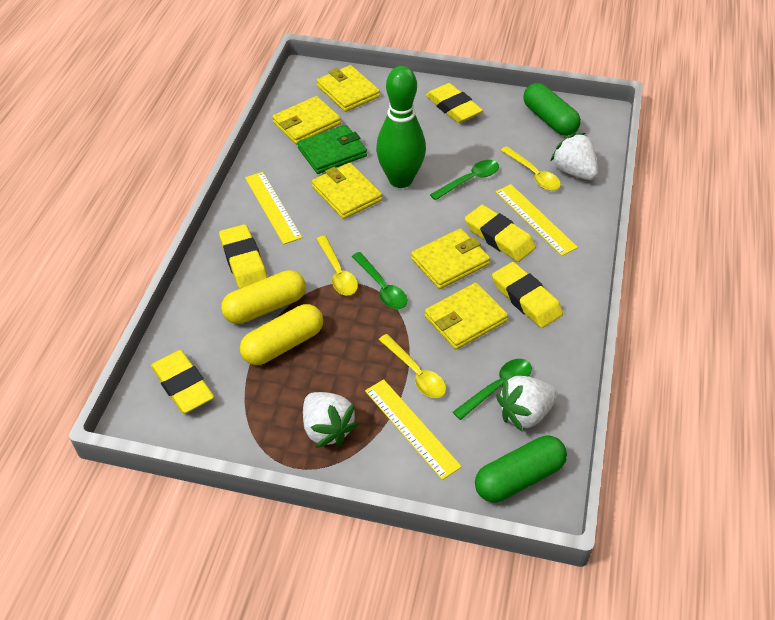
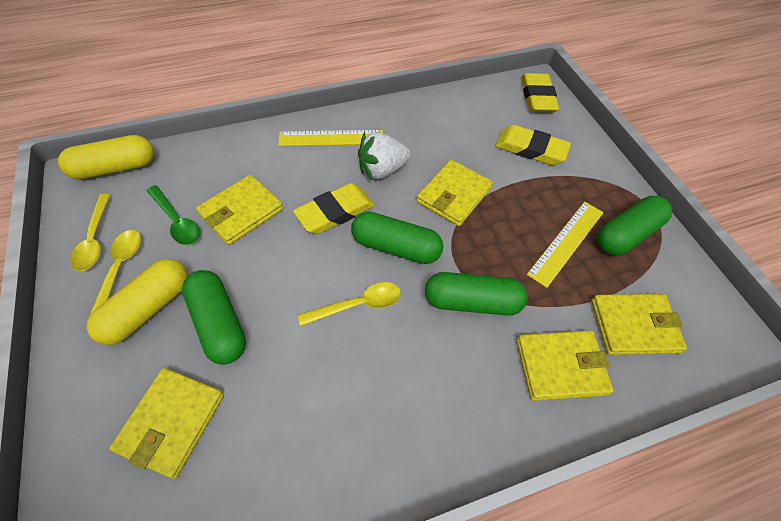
green bowling pin: [376,66,426,188] = 1 -> none = 0
green capsule: [475,435,567,502] [523,83,581,136] = 2 -> [182,270,246,365] [351,212,443,264] [425,272,528,316] [597,196,672,255] = 4
green spoon: [352,252,407,309] [430,160,499,200] [453,359,532,420] = 3 -> [147,185,200,245] = 1
green wallet: [297,125,367,174] = 1 -> none = 0
white strawberry: [303,392,359,448] [496,376,558,432] [550,133,598,180] = 3 -> [358,132,411,180] = 1
yellow eraser: [151,350,214,413] [219,224,268,289] [426,83,483,123] [465,205,536,262] [492,262,563,328] = 5 -> [293,183,375,234] [495,125,571,165] [521,73,559,113] = 3
yellow ruler: [245,172,302,244] [365,379,462,480] [496,184,578,256] = 3 -> [278,130,383,146] [527,202,604,288] = 2

